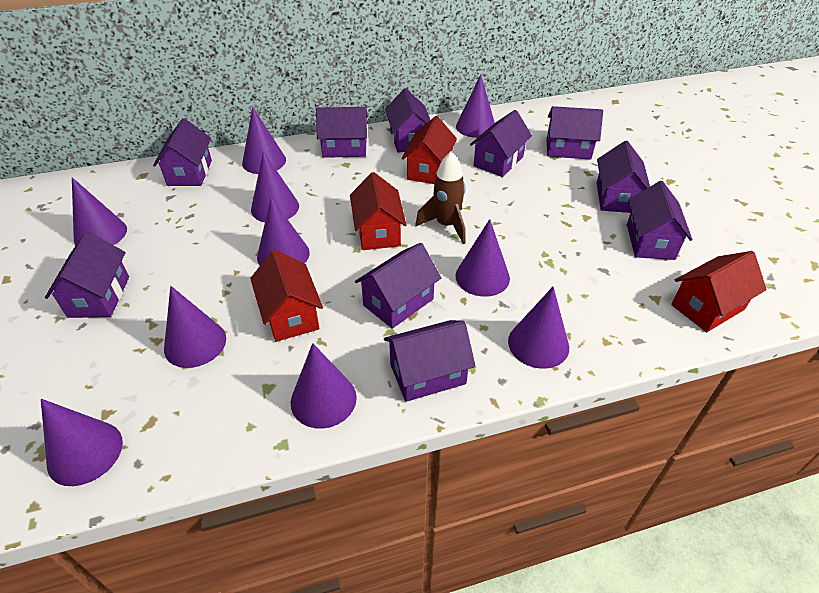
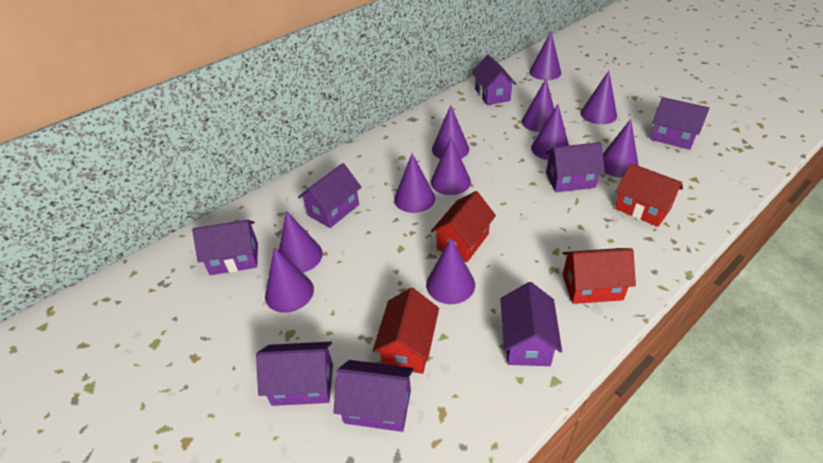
brown rocket: [415,152,466,244] = 1 -> none = 0
purple cone: [41,399,123,486] [72,177,127,245] [164,286,226,368] [242,107,286,174] [251,152,299,222] [257,198,310,265] [291,343,357,429] [455,219,510,297] [456,74,495,138] [508,287,569,369] = 10 -> [265,247,314,313] [279,211,323,273] [394,154,435,213] [426,238,475,304] [431,137,471,195] [432,105,469,159] [522,79,554,132] [529,32,561,80] [531,104,569,160] [580,71,617,124] [603,119,639,178] = 11
purple house: [45,232,129,318] [153,118,212,186] [316,107,368,158] [355,243,441,329] [384,320,476,402] [385,88,430,153] [470,110,532,177] [546,106,603,160] [596,141,650,213] [627,181,692,260] = 10 -> [192,220,258,275] [256,342,333,406] [298,163,361,228] [333,360,414,432] [472,54,516,105] [501,282,562,366] [545,142,605,192] [650,97,710,150] = 8

